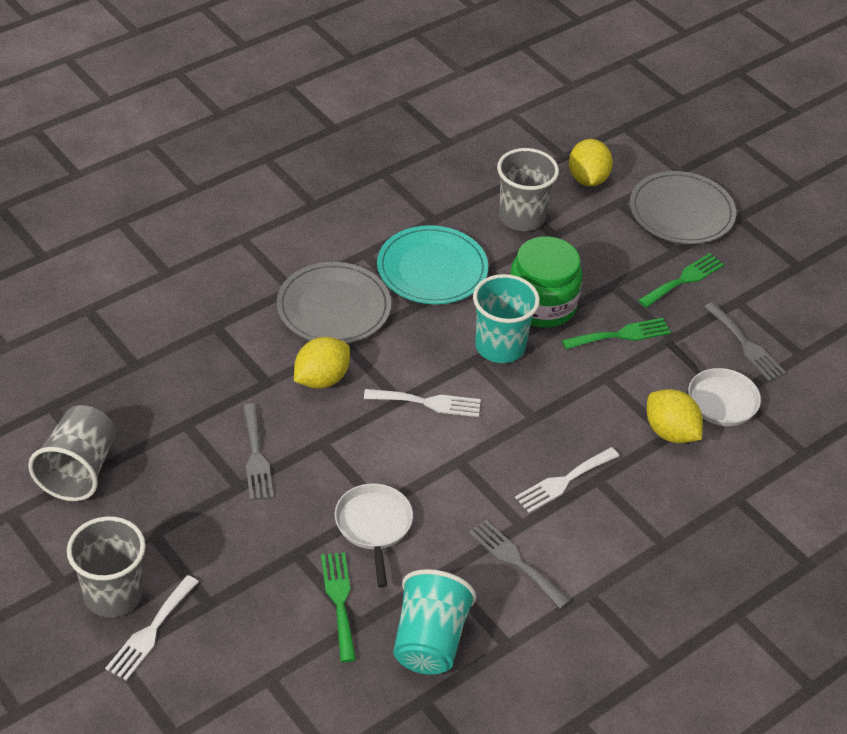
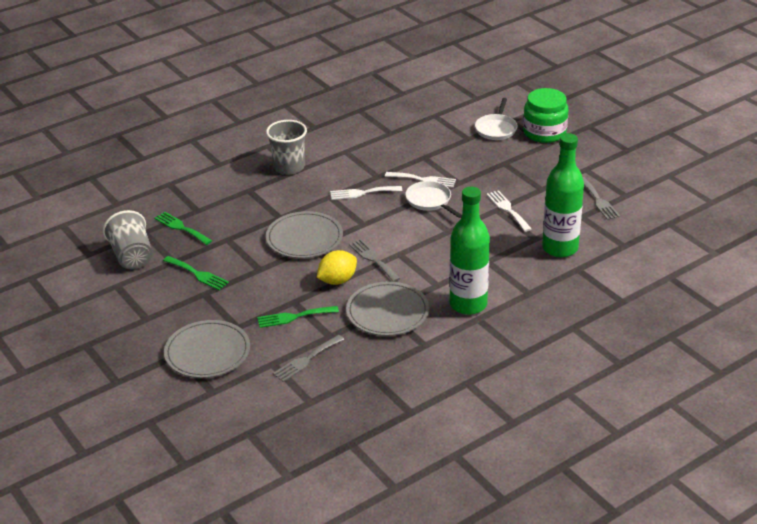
green bottle: none = 0 -> [449,187,490,315] [542,133,584,257] = 2
grey cup: [28,405,116,501] [67,516,146,617] [497,148,559,231] = 3 -> [103,210,153,270] [266,120,307,175] = 2
grey plate: [277,262,391,344] [630,171,736,244] = 2 -> [164,320,250,378] [266,211,343,258] [346,281,429,336] = 3
turquoise cup: [393,569,476,675] [473,274,540,363] = 2 -> none = 0
turquoise plate: [377,225,488,304] = 1 -> none = 0
yellow lemon: [294,337,350,389] [569,139,613,186] [647,389,703,443] = 3 -> [317,250,357,285] = 1

